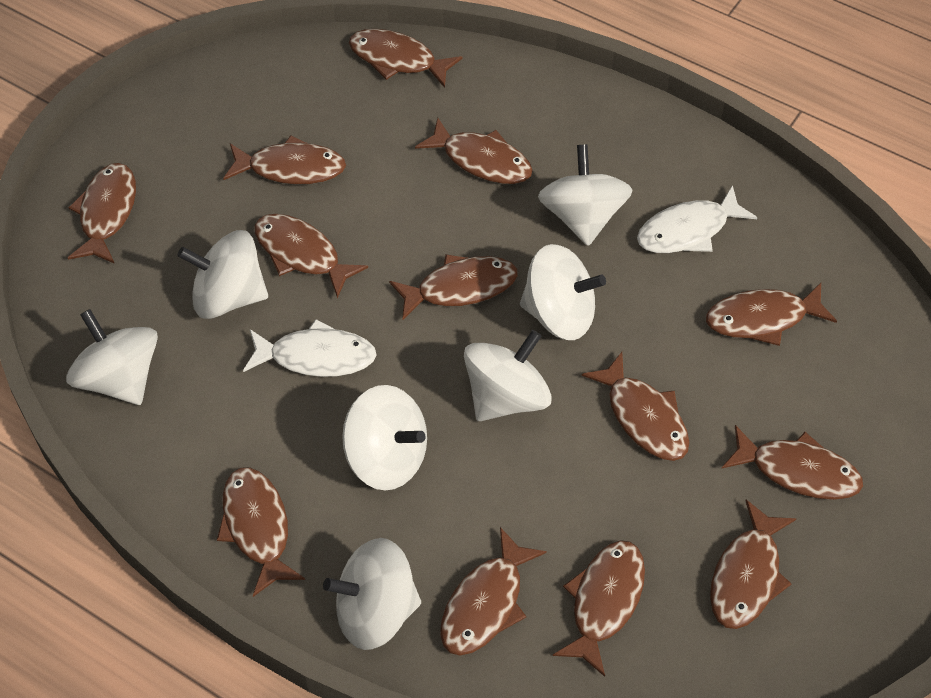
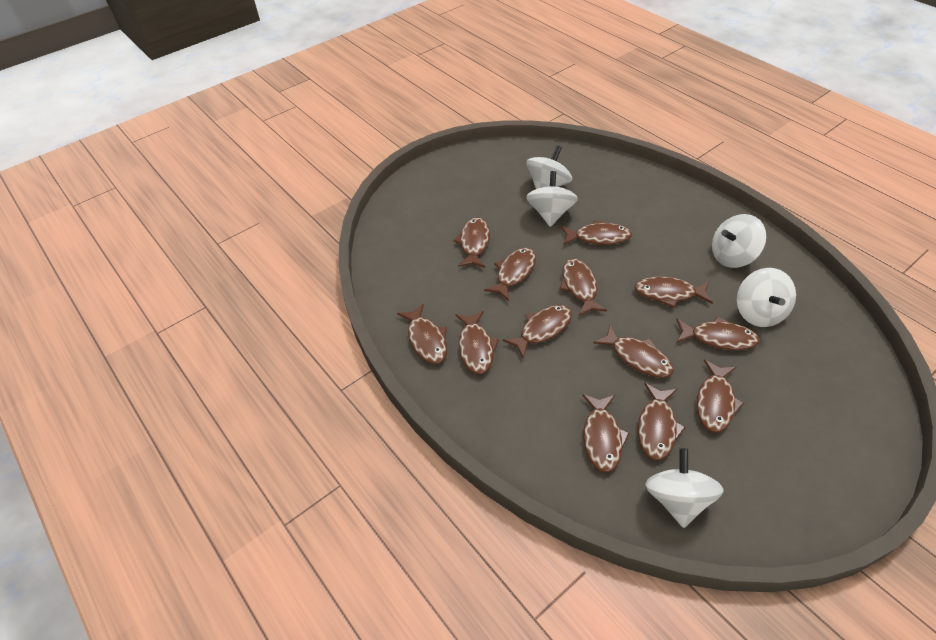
white fish: [243,319,377,377] [637,185,758,253] = 2 -> none = 0
white spinning top: [66,309,158,405] [177,230,268,319] [323,538,421,650] [342,385,427,490] [464,330,552,421] [520,244,606,340] [538,144,633,246] = 7 -> [526,171,578,227] [527,146,572,189] [645,448,724,528] [712,214,766,268] [737,268,796,327] = 5

